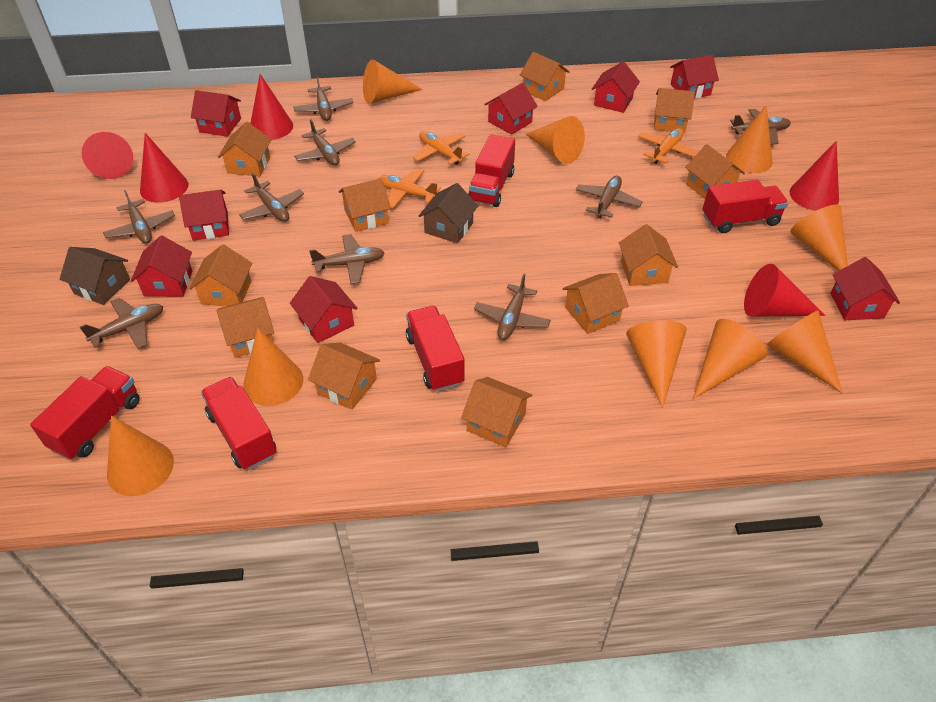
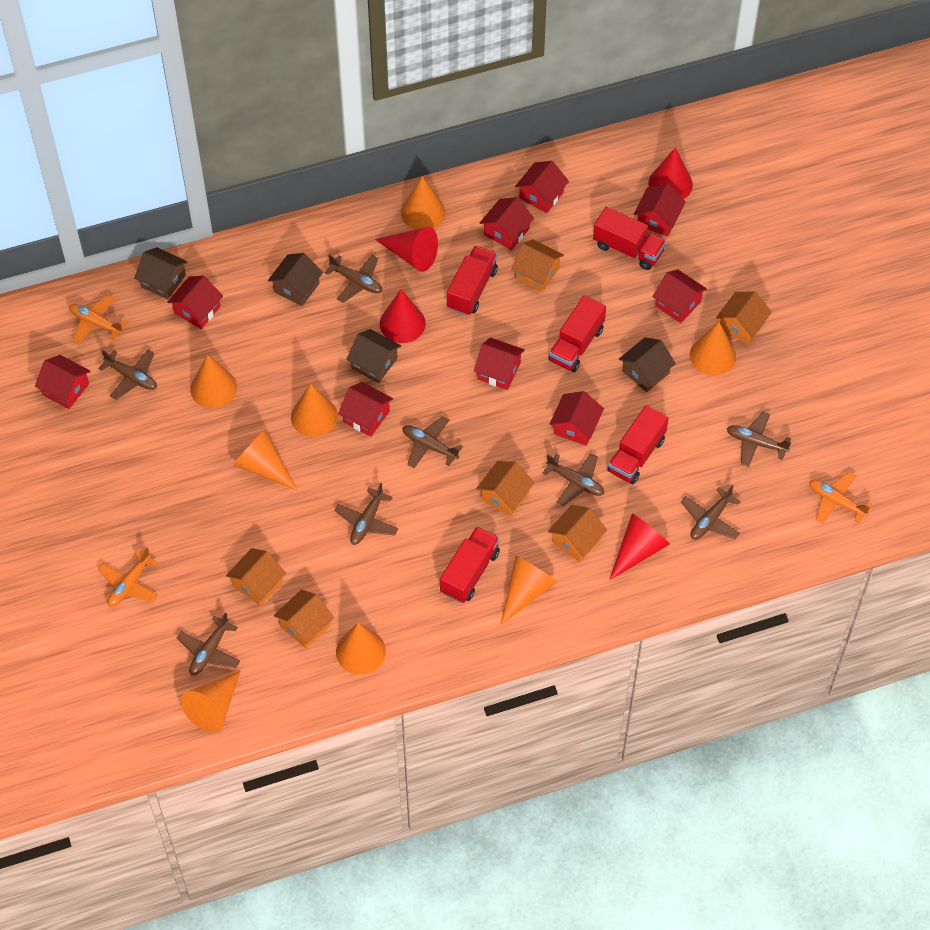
brown house: [60,247,130,305] [419,183,478,244] = 2 -> [134,247,188,299] [268,253,323,306] [346,329,401,383] [619,337,676,392] = 4
brown plane: [80,298,163,349] [103,190,175,244] [239,173,304,222] [294,75,353,121] [294,119,356,166] [309,234,384,284] [474,274,551,340] [576,176,643,218] [730,109,791,145] = 9 -> [98,350,157,400] [177,613,240,676] [324,255,382,303] [334,483,398,545] [402,416,463,468] [543,453,604,506] [681,485,741,540] [727,412,791,467] = 8
orange cone: [107,416,174,496] [243,328,303,406] [363,59,423,104] [526,116,585,164] [626,320,686,408] [693,319,768,399] [726,105,773,173] [767,310,842,393] [790,204,848,271] = 9 -> [181,671,241,732] [190,355,237,408] [233,430,298,491] [291,383,338,437] [336,623,386,675] [401,176,446,229] [500,556,557,625] [690,322,736,376] = 8
orange house: [189,244,252,306] [217,297,274,358] [218,122,271,176] [308,343,380,410] [339,178,391,232] [461,377,532,447] [520,52,570,101] [562,273,629,334] [619,224,678,286] [654,88,695,133] [685,144,745,199] = 11 -> [226,548,286,606] [274,589,334,649] [476,461,535,517] [511,239,564,292] [548,505,607,562] [716,291,772,345] = 6
red cone: [82,132,133,179] [140,133,188,203] [250,74,293,140] [744,264,826,317] [790,141,839,211] = 5 -> [375,226,438,272] [380,289,426,343] [609,514,670,580] [648,147,693,199] = 4
red house: [131,236,192,297] [179,189,229,241] [191,90,241,137] [290,276,358,343] [484,83,538,135] [592,62,640,113] [670,55,719,99] [830,257,900,320] = 8 -> [35,355,91,409] [167,276,223,329] [338,382,393,437] [474,337,525,390] [480,197,534,250] [515,161,569,213] [550,391,604,446] [634,184,686,237] [652,270,707,323] = 9

